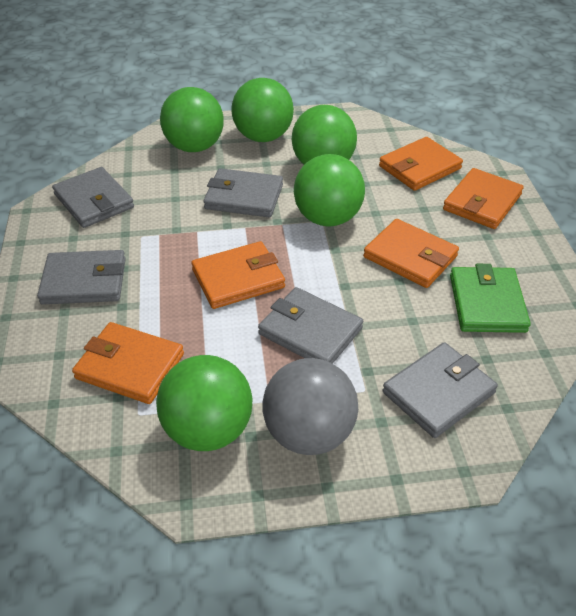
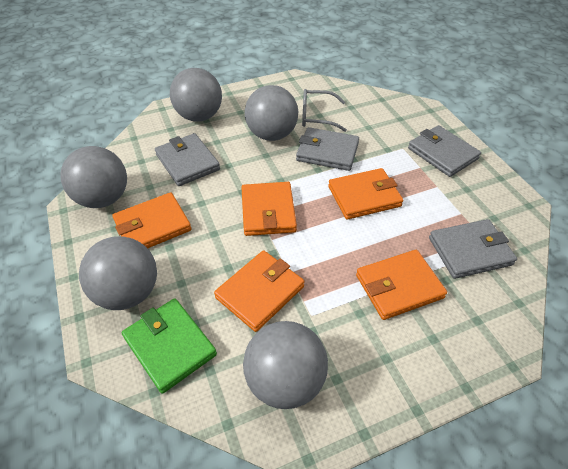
green ball: [156,355,252,451] [160,87,224,152] [231,78,294,142] [291,105,357,165] [294,154,365,226] = 5 -> none = 0
grey ball: [262,358,358,455] = 1 -> [60,146,127,208] [79,236,157,310] [170,68,222,122] [243,321,328,409] [245,85,298,141] = 5
grey glasses: none = 0 -> [302,89,347,132] = 1
grey wallet: [37,250,126,305] [52,167,134,228] [204,168,283,218] [258,287,363,364] [382,342,498,438] = 5 -> [155,133,220,186] [296,127,359,171] [408,125,481,177] [429,219,517,279] = 4

